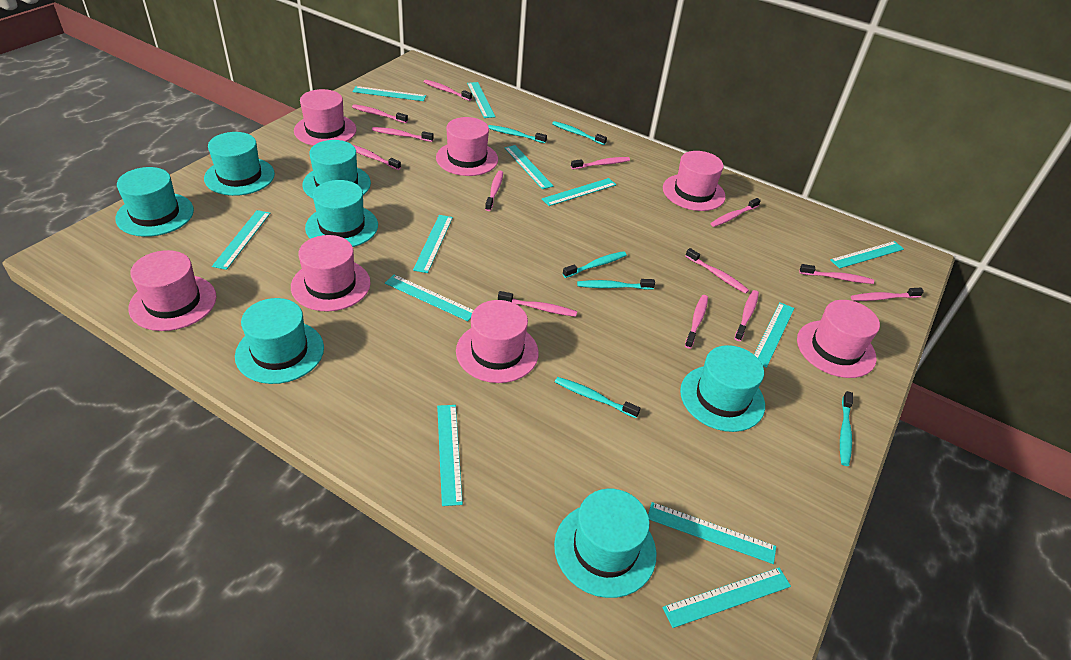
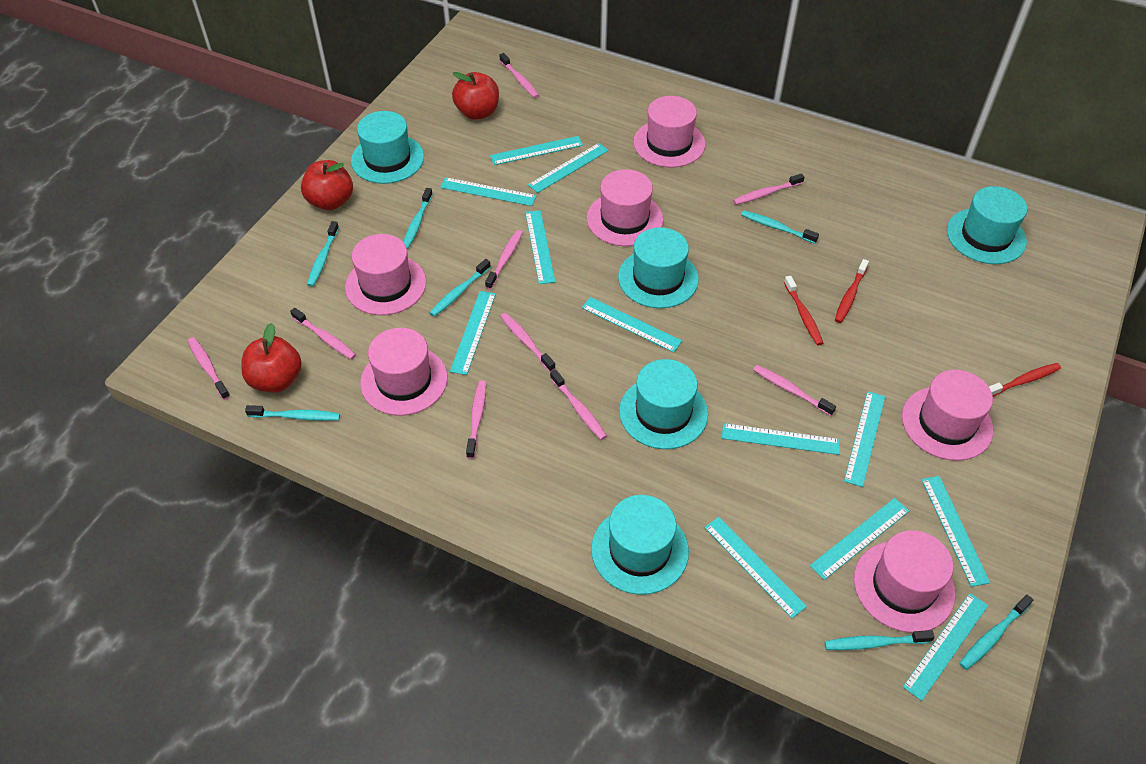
pink hat: [128,250,217,331] [291,235,371,311] [294,89,356,146] [436,117,498,176] [456,300,539,383] [663,151,726,211] [797,300,880,378] = 7 -> [345,234,426,315] [360,328,448,416] [587,169,663,246] [633,96,705,168] [854,530,955,633] [902,370,993,461] = 6
pink toothbrush: [352,104,408,123] [353,145,401,170] [372,127,434,142] [424,80,472,101] [485,171,503,211] [498,291,577,317] [571,157,630,169] [685,248,749,294] [685,295,708,349] [710,198,761,227] [734,290,759,341] [799,264,874,284] [851,288,924,301] = 13 -> [188,337,230,400] [290,308,356,360] [466,380,486,459] [485,230,523,290] [500,53,539,98] [500,313,555,372] [550,369,607,440] [733,173,804,205] [753,365,836,416] = 9
red apple: none = 0 -> [241,323,302,392] [301,160,353,210] [452,72,499,120] = 3
red toothbrush: none = 0 -> [784,276,823,345] [835,259,869,323] [989,363,1061,397] = 3
turquoise hat: [115,167,194,237] [204,132,275,196] [235,298,324,384] [302,140,371,199] [305,180,378,247] [554,489,657,598] [680,345,765,432] = 7 -> [351,111,424,184] [591,495,689,595] [618,227,699,308] [619,359,708,449] [947,186,1027,264] = 5
turquoise toothbrush: [488,125,547,143] [552,121,607,145] [555,377,640,418] [563,251,626,278] [577,279,655,290] [840,391,853,466] = 6 -> [245,405,340,421] [307,221,339,287] [403,188,433,249] [430,259,491,317] [741,210,819,244] [825,630,935,650] [959,595,1033,670] = 7

